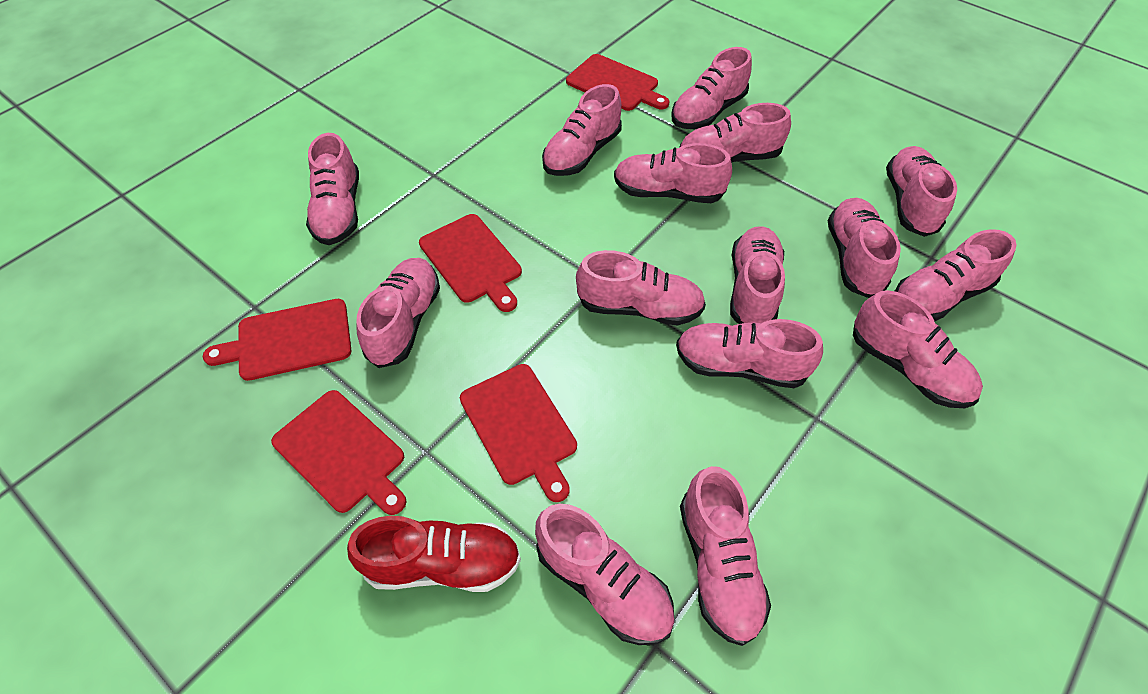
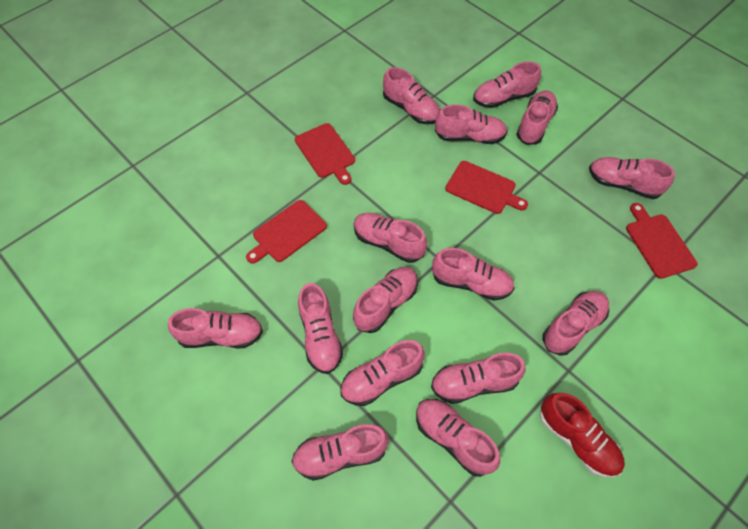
red cutting board: [203,299,352,381] [271,390,406,515] [419,214,522,312] [460,364,577,502] [566,54,669,111] = 5 -> [246,200,327,264] [295,123,355,185] [445,161,528,214] [626,203,698,279] = 4

